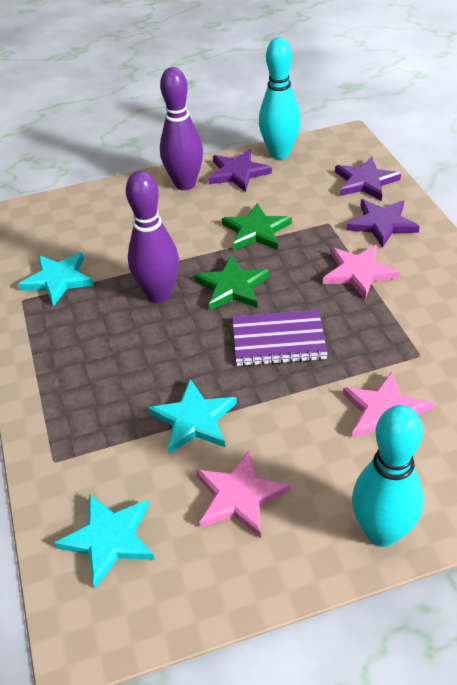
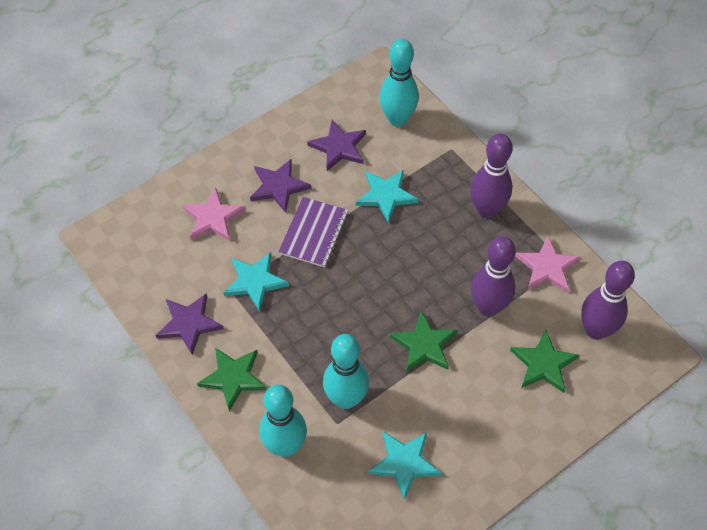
green star: [194,255,270,311] [222,203,292,250] = 2 -> [197,348,267,411] [390,311,457,372] [510,330,579,393] = 3
pink star: [196,449,290,538] [323,245,400,300] [343,372,434,438] = 3 -> [182,187,246,241] [515,236,581,293] = 2
purple bowling pin: [126,171,179,303] [160,67,203,190] = 2 -> [470,133,513,218] [471,236,516,317] [581,261,635,340] = 3
turquoise bowling pin: [259,38,300,159] [352,405,424,547] = 2 -> [259,384,307,457] [323,334,369,409] [379,39,419,127] = 3

